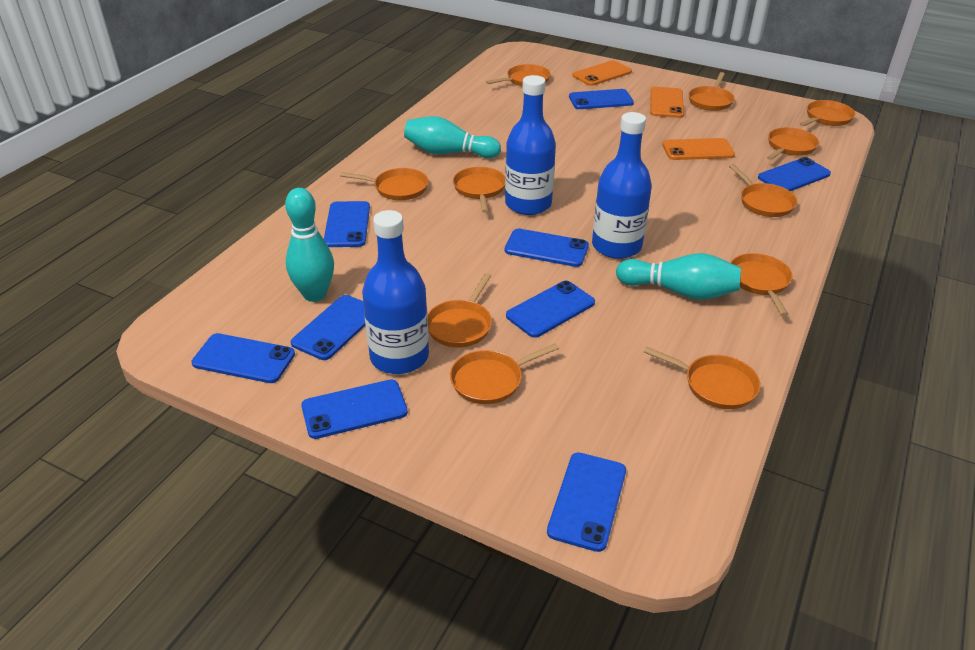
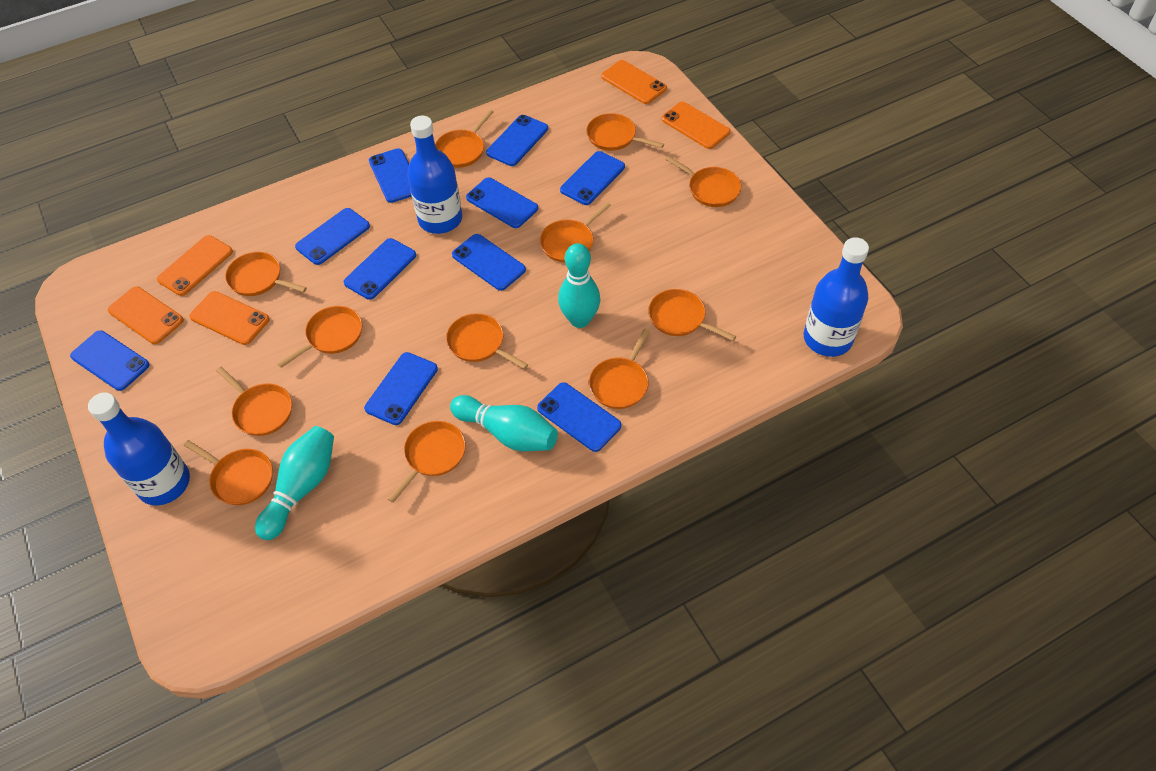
blue phone: [192,333,295,383] [291,295,366,360] [301,379,408,439] [324,201,370,247] [505,228,589,267] [506,281,595,338] [547,452,626,552] [569,89,634,109] [758,157,831,191] = 9 -> [70,330,150,391] [295,208,370,265] [344,238,416,300] [364,352,438,425] [369,148,412,203] [452,234,526,291] [466,177,538,228] [486,115,548,166] [537,382,622,452] [560,151,625,205] = 10
orange pan: [340,168,428,200] [428,273,492,348] [450,343,559,404] [453,167,505,213] [486,64,551,86] [644,347,760,409] [688,72,735,111] [729,164,797,217] [730,253,793,316] [767,127,819,160] [800,100,855,126] = 11 -> [184,440,273,505] [216,367,292,436] [225,252,307,296] [277,306,362,368] [388,421,466,503] [435,109,494,168] [446,313,528,369] [540,202,611,263] [586,113,664,151] [589,329,650,409] [648,289,736,341] [665,156,741,207] = 12
orange phone: [572,60,632,86] [650,87,684,118] [662,138,735,160] = 3 -> [108,286,184,344] [157,235,233,296] [189,291,270,345] [601,60,667,104] [661,102,730,149] = 5

